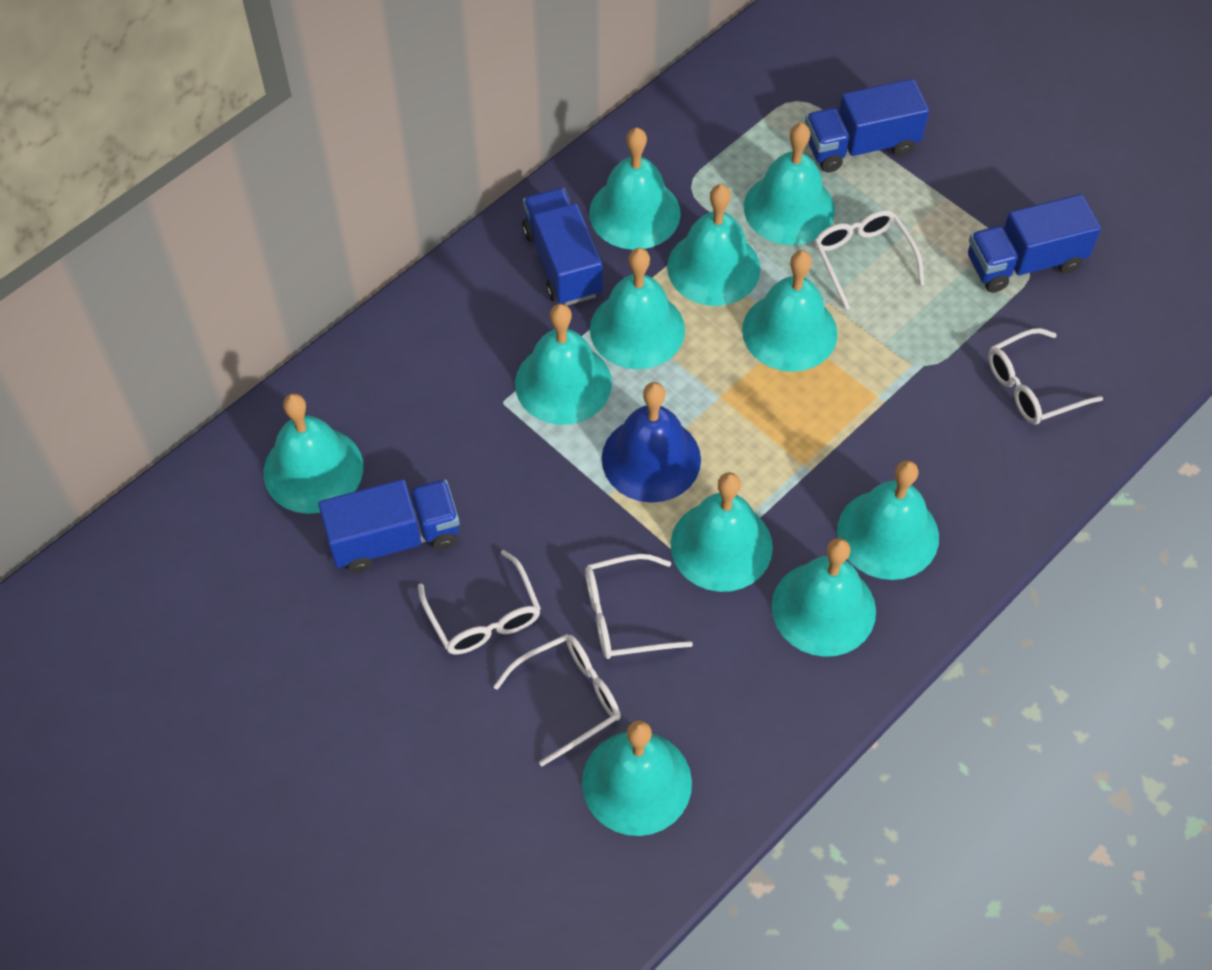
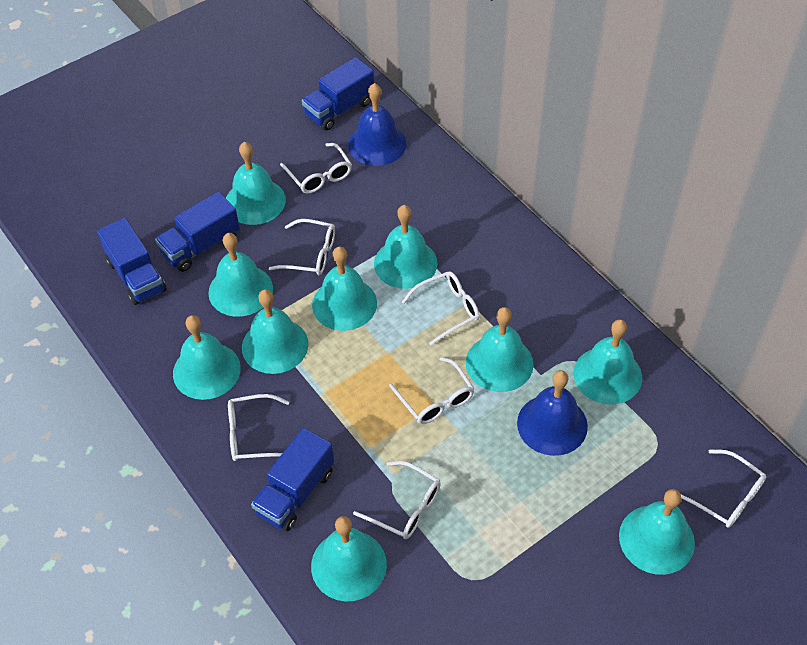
blue bell: [602,382,701,503] = 1 -> [348,83,407,166] [517,370,588,456] = 2
turquoise bell: [263,393,363,514] [515,304,612,425] [582,720,692,836] [589,128,681,250] [590,248,685,369] [667,184,761,306] [670,472,773,592] [742,250,838,372] [744,123,835,245] [771,538,876,657] [837,460,939,580] = 11 -> [173,315,241,400] [208,233,273,317] [226,142,286,225] [242,289,309,374] [311,516,387,601] [312,247,377,331] [374,205,437,289] [466,307,534,392] [574,319,642,405] [619,489,695,575] = 10
white glasses: [418,550,541,654] [493,634,621,766] [585,554,693,659] [814,210,925,310] [988,328,1103,425] = 5 -> [228,394,289,461] [268,219,335,275] [280,143,352,194] [353,461,441,539] [389,357,474,424] [402,271,480,345] [681,449,766,528] = 7

